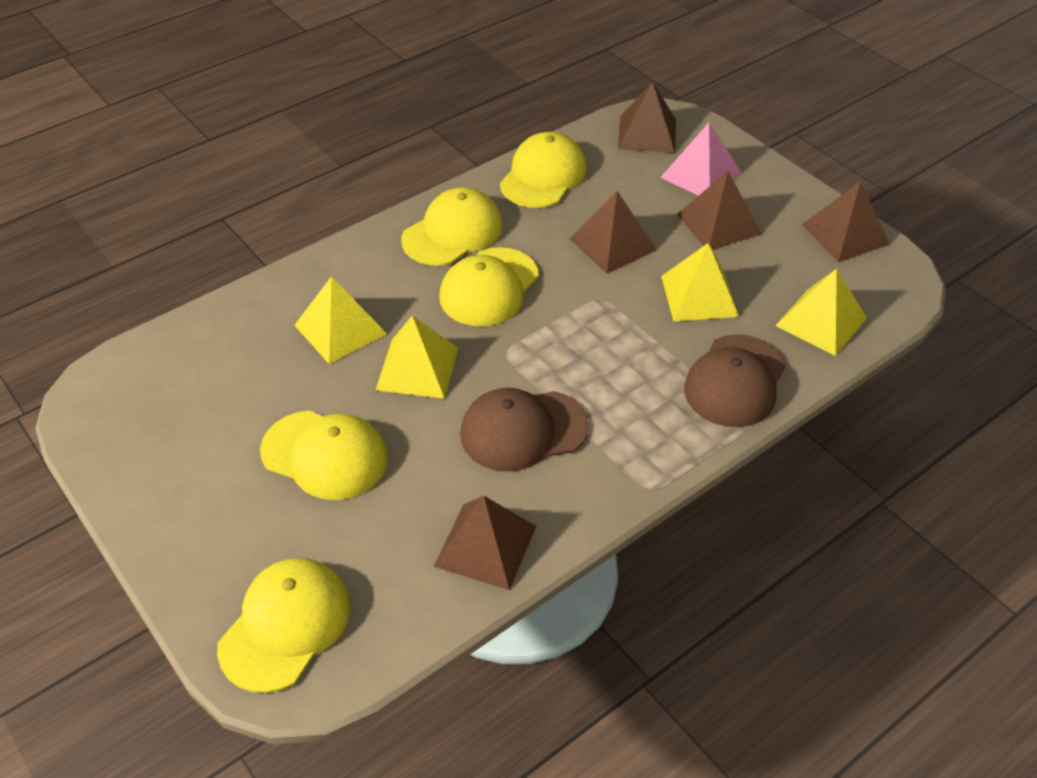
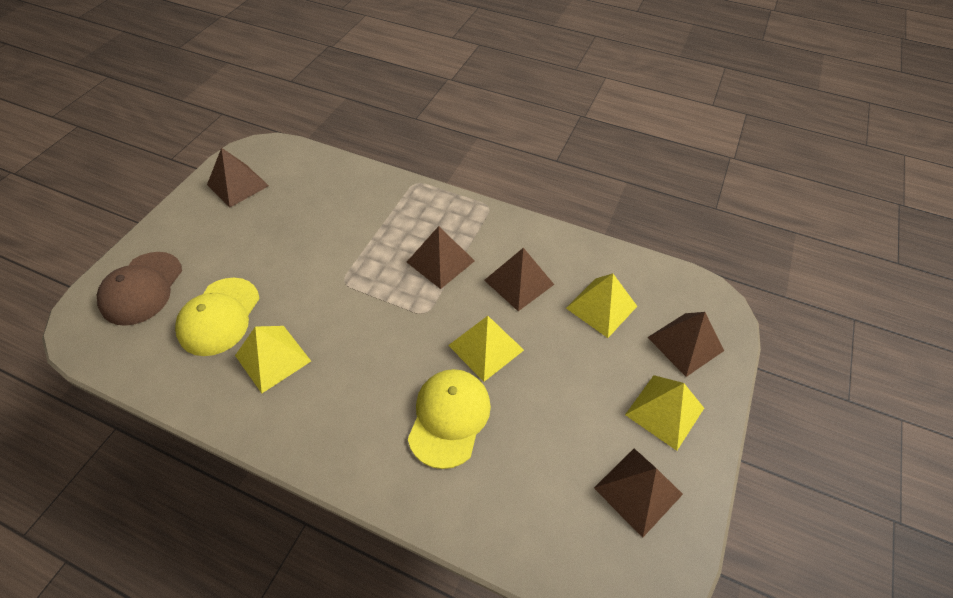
brown cap: [460,388,589,472] [684,334,786,427] = 2 -> [97,252,182,326] = 1
pink pyramid: [660,122,742,196] = 1 -> none = 0
yellow cap: [217,558,351,693] [260,410,388,500] [401,187,503,266] [439,247,539,326] [500,132,587,208] = 5 -> [175,278,260,356] [408,369,491,469] = 2

